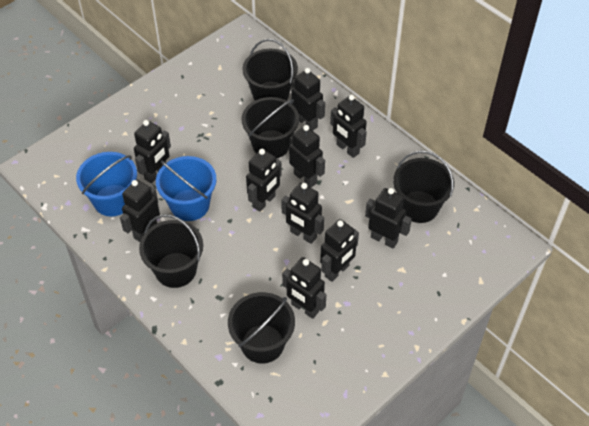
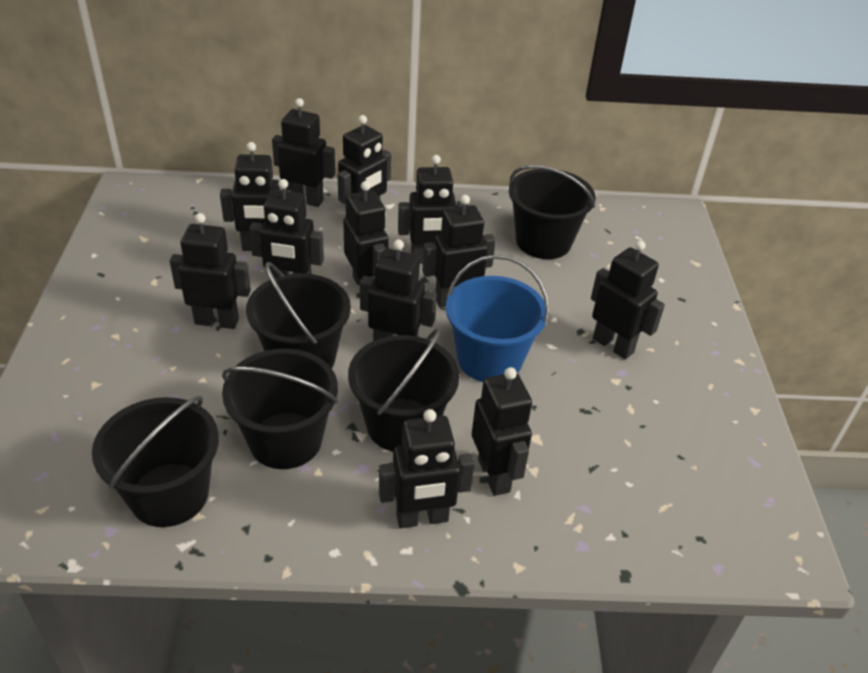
black robot: [120,180,160,242] [134,120,171,183] [246,149,282,212] [281,183,324,244] [282,257,326,319] [289,125,325,188] [291,68,325,131] [320,219,359,282] [330,95,367,158] [365,188,412,248] = 10 -> [170,213,251,329] [220,142,291,251] [249,179,324,278] [272,98,335,207] [338,115,391,217] [343,181,389,285] [360,239,437,341] [379,409,475,528] [398,155,468,263] [422,195,496,307] [472,367,532,496] [591,240,665,359] = 12
blue bucket: [76,152,137,217] [156,156,217,221] = 2 -> [446,255,549,382] = 1

